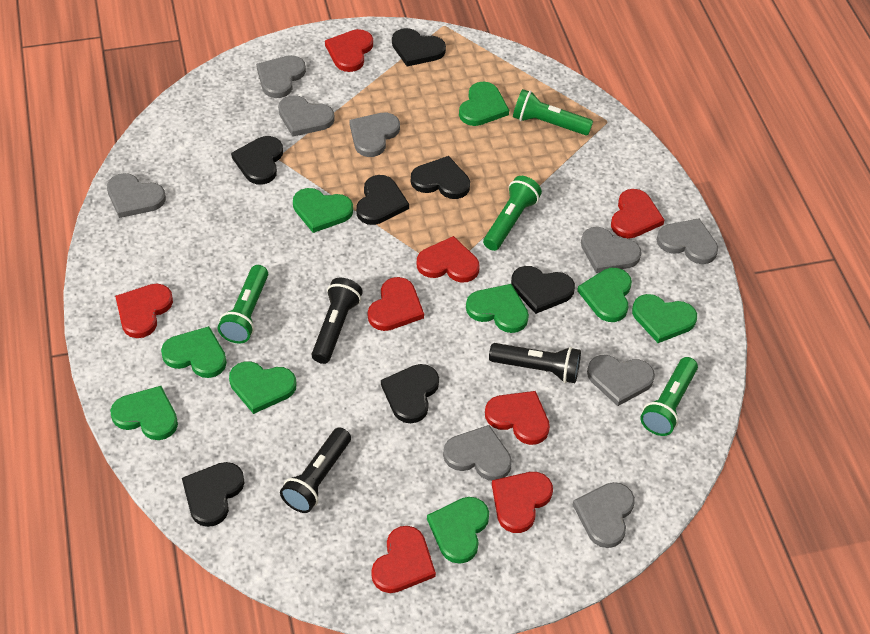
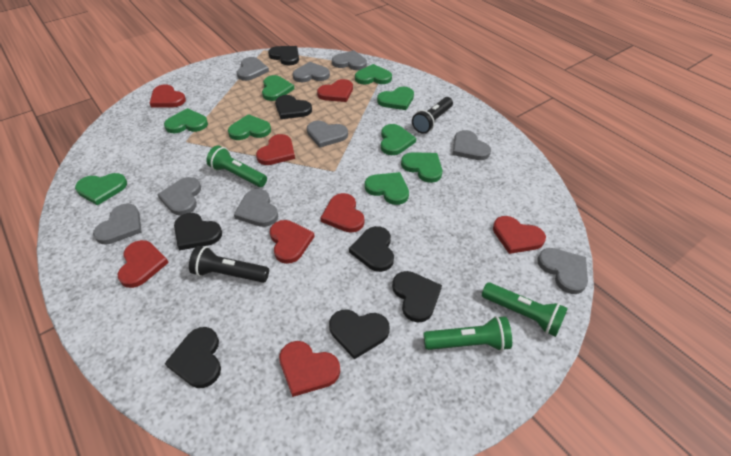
black flashlight: [280,427,351,513] [312,278,363,364] [489,343,581,383] = 3 -> [189,246,269,283] [412,97,453,134] = 2
green flashlight: [218,265,268,344] [483,176,542,251] [513,89,593,135] [640,357,698,436] = 4 -> [206,145,267,187] [423,316,512,351] [482,282,568,337] = 3

